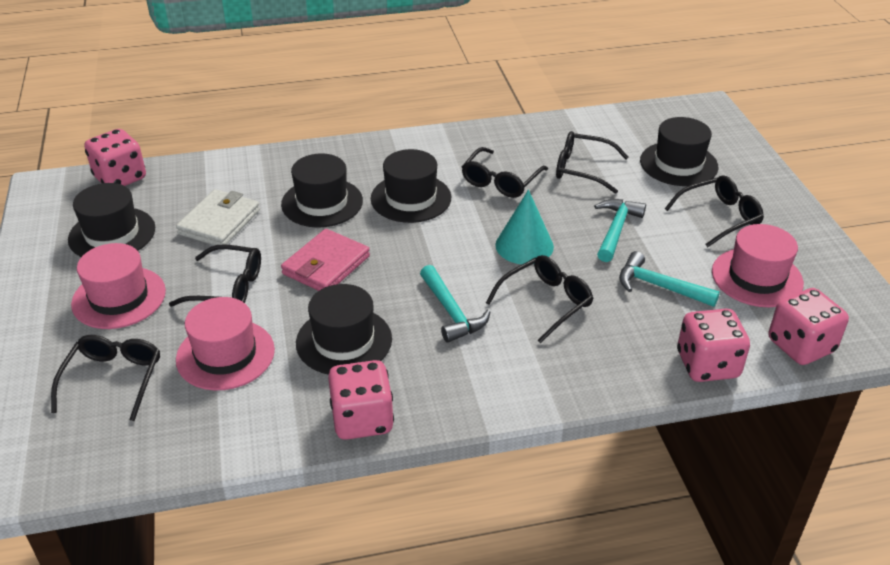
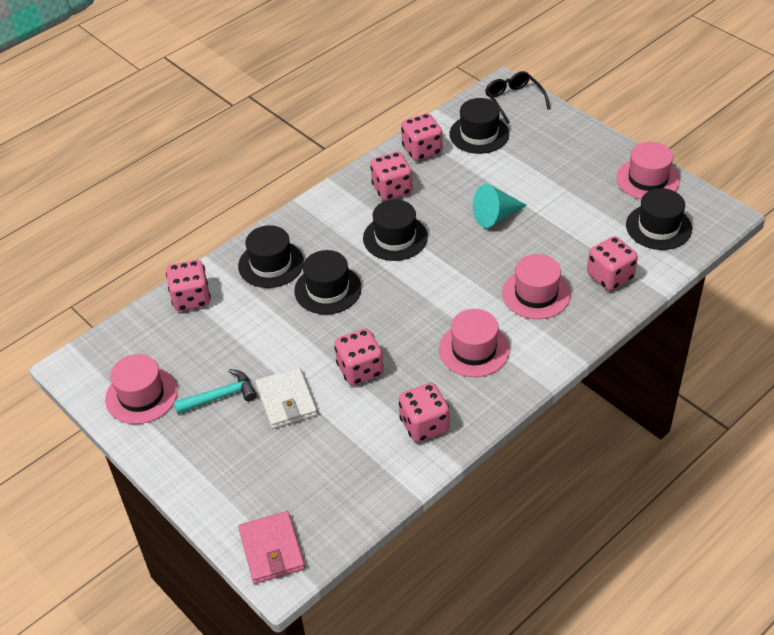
black glasses: [51,335,160,421] [169,245,261,307] [462,147,548,198] [486,255,593,344] [556,131,629,194] [665,176,764,247] = 6 -> [485,71,550,124] = 1
pink dice: [84,129,146,186] [328,360,394,440] [677,309,750,382] [769,288,849,365] = 4 -> [166,260,211,311] [334,329,383,385] [370,152,413,201] [399,383,449,442] [401,113,442,161] [587,236,638,291] = 6
pink hat: [71,243,166,329] [176,297,275,390] [712,224,804,307] = 3 -> [105,354,178,424] [439,309,510,377] [502,254,571,319] [616,142,680,199] = 4
turquoise hammer: [420,265,490,343] [594,199,646,262] [619,251,720,307] = 3 -> [174,369,257,414] = 1

